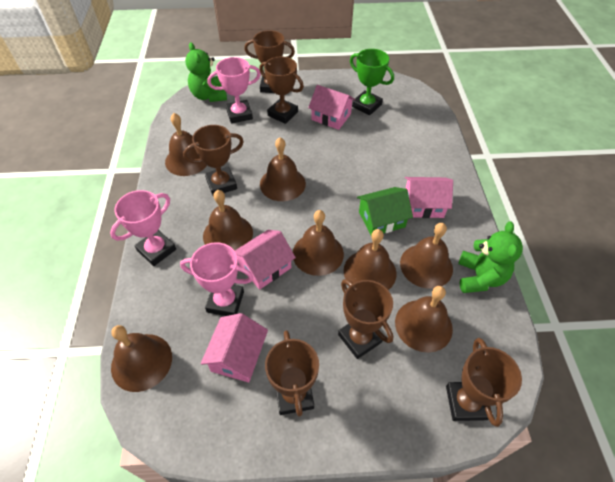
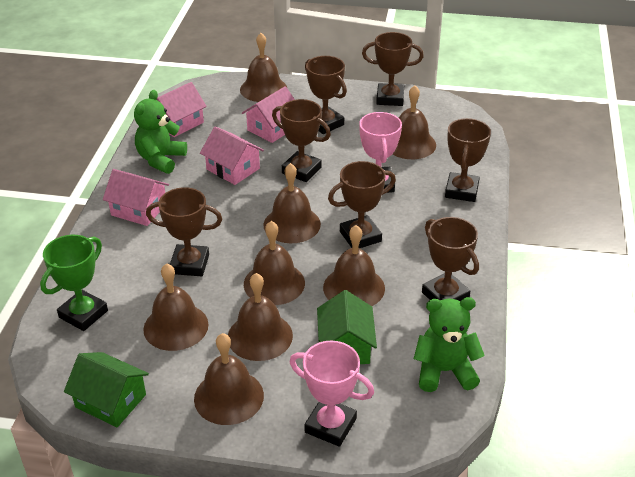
brown trophy: [183,125,244,196] [244,30,295,93] [259,57,304,124] [265,330,319,417] [338,279,393,359] [446,338,522,427] = 6 -> [146,187,222,276] [272,99,331,182] [305,56,347,134] [328,161,396,248] [362,32,424,106] [422,217,479,301] [445,118,491,202] = 7
green house: [357,187,413,236] = 1 -> [64,352,149,427] [317,290,377,364] = 2
pink trophy: [110,190,176,266] [180,242,254,316] [207,57,261,123] = 3 -> [290,341,374,447] [359,112,402,193] = 2

